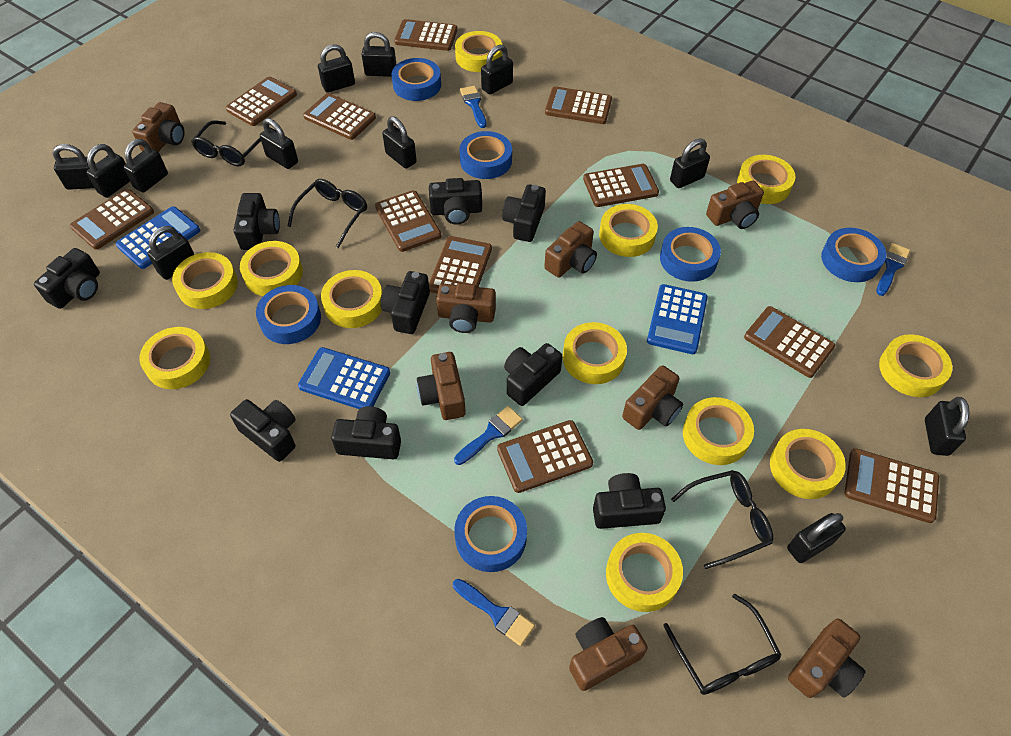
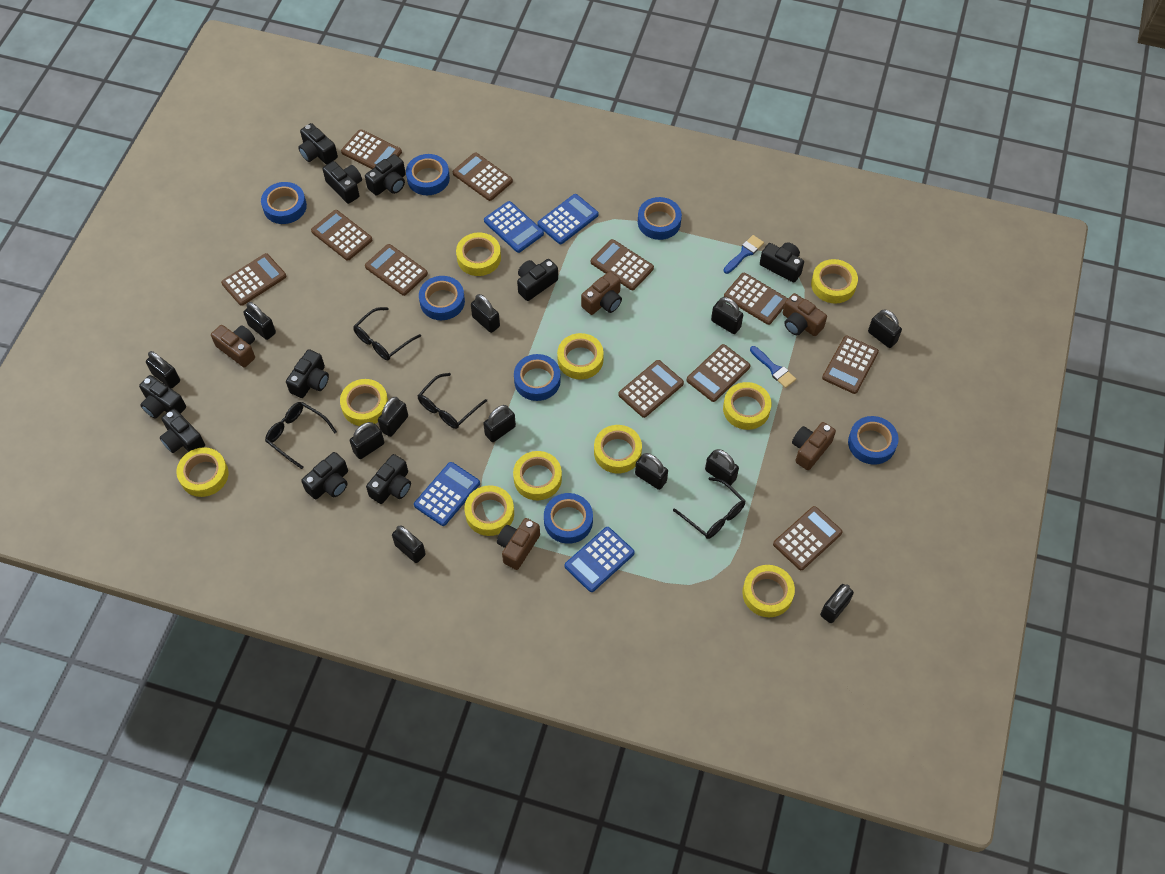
black camera: [34,248,100,309] [230,399,296,462] [234,193,280,250] [331,406,401,459] [381,271,430,334] [429,178,482,225] [502,185,546,242] [504,343,563,406] [593,473,666,529] = 9 -> [139,375,186,419] [160,409,205,453] [286,349,329,398] [298,123,338,164] [301,452,348,500] [323,161,362,204] [365,154,406,196] [366,454,411,504] [517,259,558,301] [760,242,804,283] = 10
blue brush: [453,579,535,646] [454,406,523,465] [460,86,486,128] [876,243,910,296] = 4 -> [723,235,764,274] [750,346,796,388] = 2
blue calculator: [116,206,200,269] [298,347,390,409] [647,284,708,354] = 3 -> [414,462,480,526] [484,201,544,253] [537,194,599,244] [564,527,635,592] = 4
blue tape: [256,285,321,344] [391,58,441,101] [454,496,527,572] [460,131,512,179] [660,227,721,282] [821,228,886,282] = 6 -> [261,182,307,224] [406,154,450,195] [419,276,465,320] [514,354,561,401] [544,493,593,544] [638,197,682,240] [848,416,899,465] = 7
brown camera: [132,102,185,152] [417,352,466,420] [436,283,496,333] [544,221,597,278] [569,617,648,691] [622,365,683,430] [706,180,764,229] [788,619,866,698] = 8 -> [211,325,255,367] [497,518,540,570] [581,271,622,315] [783,293,827,336] [792,422,836,470] = 5
yellow tape: [140,327,210,389] [172,252,238,309] [240,241,303,296] [321,270,382,328] [455,31,502,72] [563,322,627,384] [599,204,658,257] [606,533,683,612] [683,397,754,465] [737,155,795,204] [770,429,846,499] [879,334,952,397] = 12 -> [176,447,229,497] [340,379,388,426] [456,232,501,276] [465,485,514,536] [513,451,562,500] [557,333,604,380] [594,425,642,473] [723,382,772,430] [742,565,795,617] [811,259,858,304] = 10

